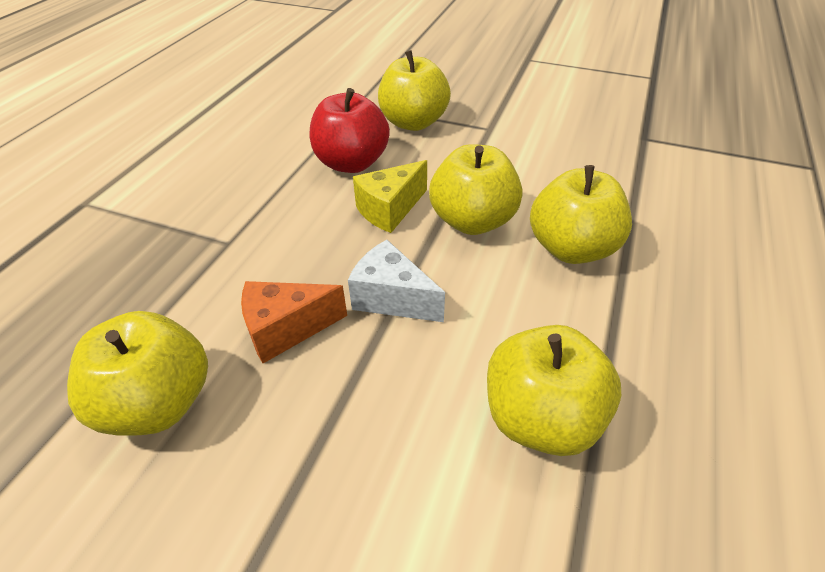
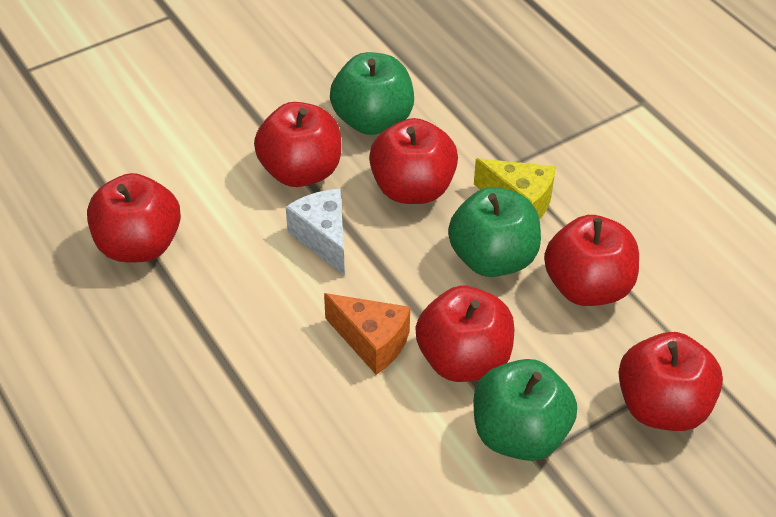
green apple: none = 0 -> [330,52,414,135] [448,187,541,277] [474,359,577,461] = 3
red apple: [310,88,390,173] = 1 -> [87,173,181,263] [254,102,341,187] [369,118,458,204] [415,286,514,382] [544,215,639,306] [618,332,723,431] = 6
yellow apple: [67,311,208,436] [378,50,451,131] [429,144,523,235] [487,325,621,456] [530,165,632,264] = 5 -> none = 0

